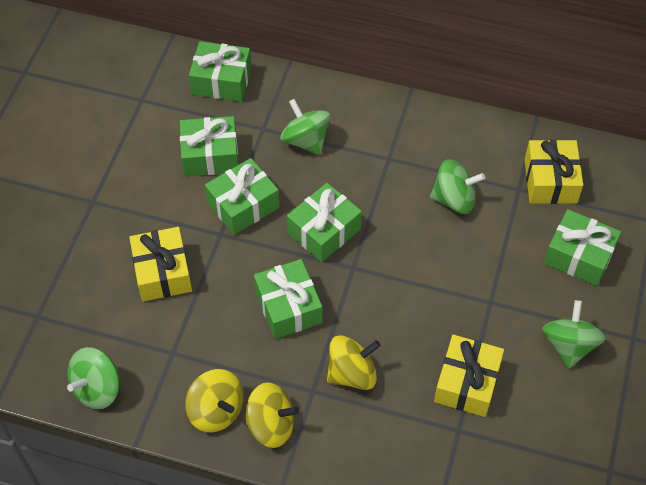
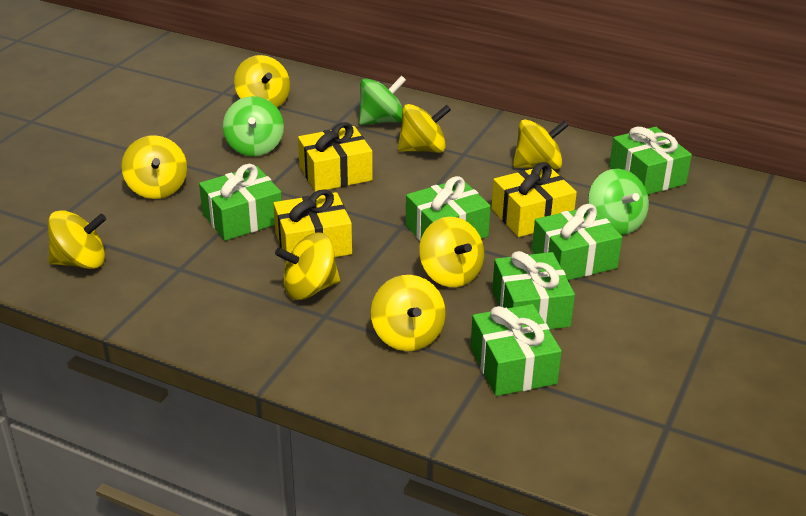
green spinning top: [67,347,120,409] [280,99,331,155] [430,159,485,214] [542,300,606,368] = 4 -> [223,96,284,156] [359,76,406,125] [588,169,649,235] = 3
yellow spinning top: [185,369,243,432] [243,382,299,448] [327,335,381,390] = 3 -> [48,210,106,269] [121,135,187,199] [234,55,290,107] [275,232,340,300] [371,275,446,351] [398,104,451,153] [419,217,484,287] [513,119,569,169] = 8

